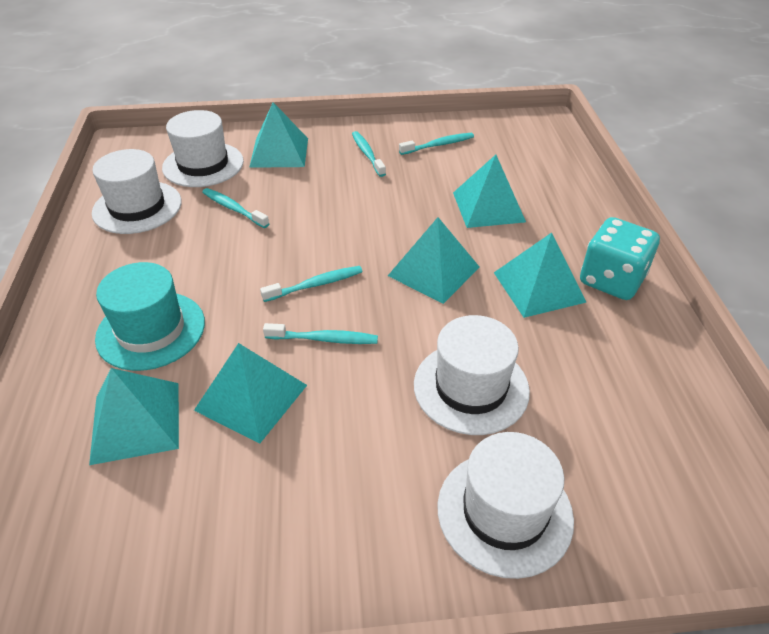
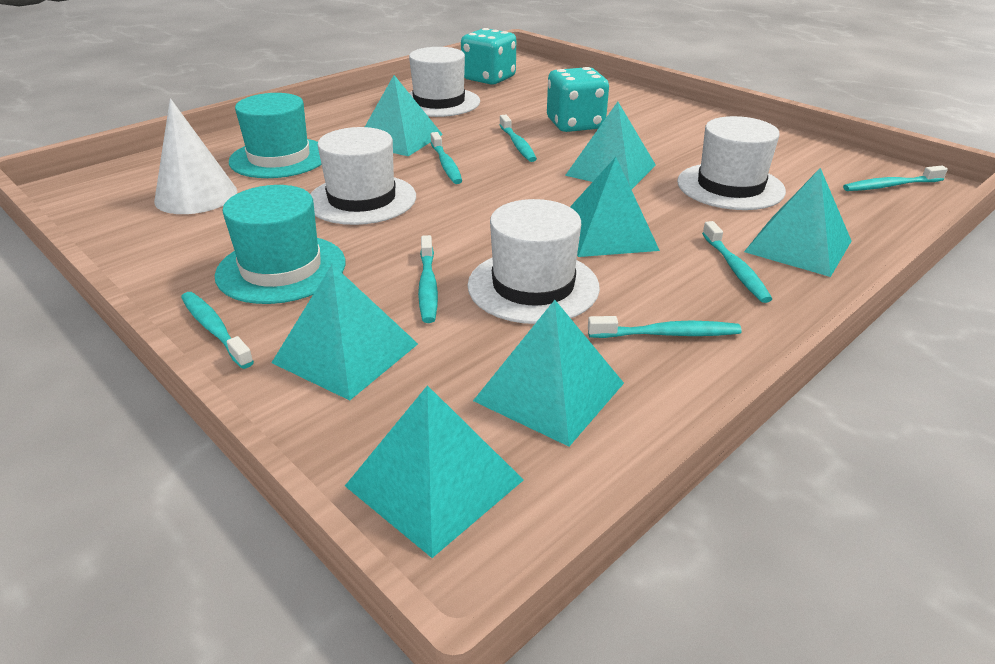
turquoise dice: [580,217,660,300] = 1 -> [461,28,516,85] [547,67,609,132] = 2
turquoise hat: [95,262,205,371] = 1 -> [215,185,345,304] [229,93,322,178] = 2
turquoise pyramid: [89,368,179,465] [194,343,307,444] [249,102,308,168] [388,217,480,304] [453,155,526,228] [494,233,587,318] = 6 -> [271,264,418,401] [345,385,523,558] [365,75,443,156] [473,300,624,447] [565,102,656,190] [570,157,660,257] [744,168,851,277] = 7
turquoise toothbrush: [202,188,270,228] [260,266,363,302] [263,323,378,344] [352,131,386,177] [399,133,474,155] = 5 -> [181,292,254,369] [418,235,438,323] [431,132,462,184] [499,115,537,162] [588,316,742,338] [702,221,772,303] [843,166,948,191] = 7
white cone: none = 0 -> [154,98,237,214] = 1

